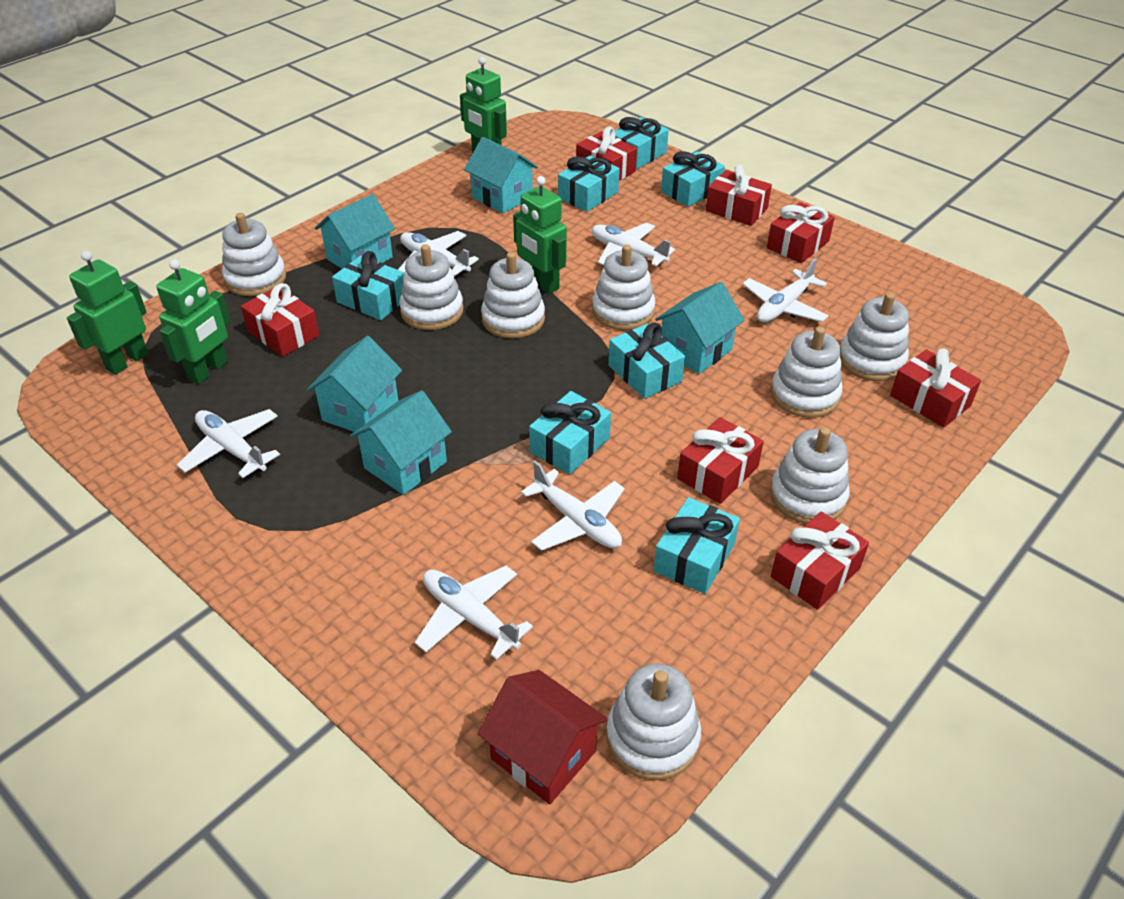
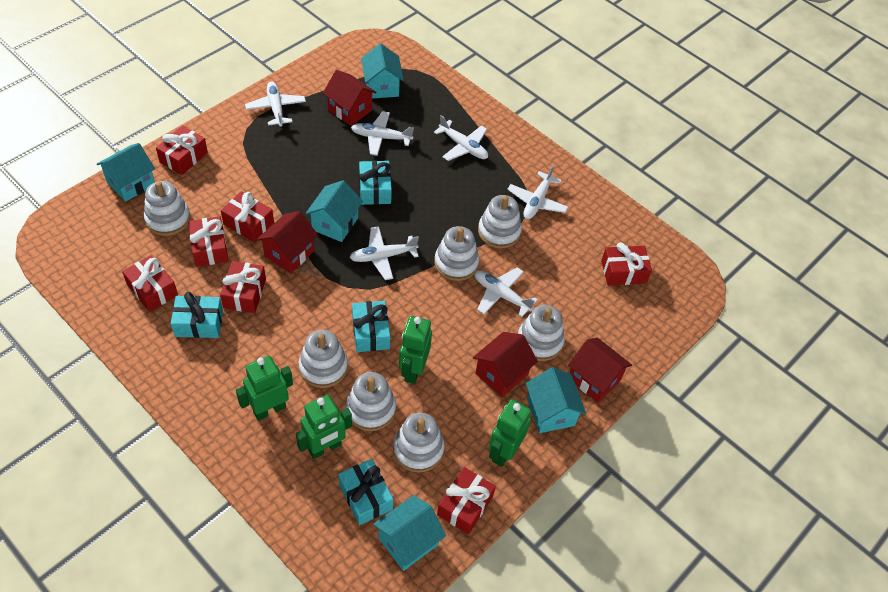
red house: [478,670,608,804] = 1 -> [257,211,318,273] [323,70,377,126] [473,332,538,397] [568,337,632,403] = 4
turquoise gift: [332,251,404,320] [529,391,611,475] [558,155,620,212] [608,323,685,399] [615,117,669,170] [654,497,740,594] [661,151,725,207] = 7 -> [171,292,223,338] [338,459,393,525] [352,301,390,352] [359,160,392,205] = 4
white stacking toy: [222,213,286,296] [399,244,463,330] [481,252,545,338] [592,245,655,330] [606,663,701,780] [770,427,850,524] [771,327,843,418] [840,293,909,381] = 8 -> [144,181,190,236] [299,330,348,388] [346,372,396,431] [393,413,444,473] [434,226,479,281] [478,195,522,249] [518,305,565,361] = 7

